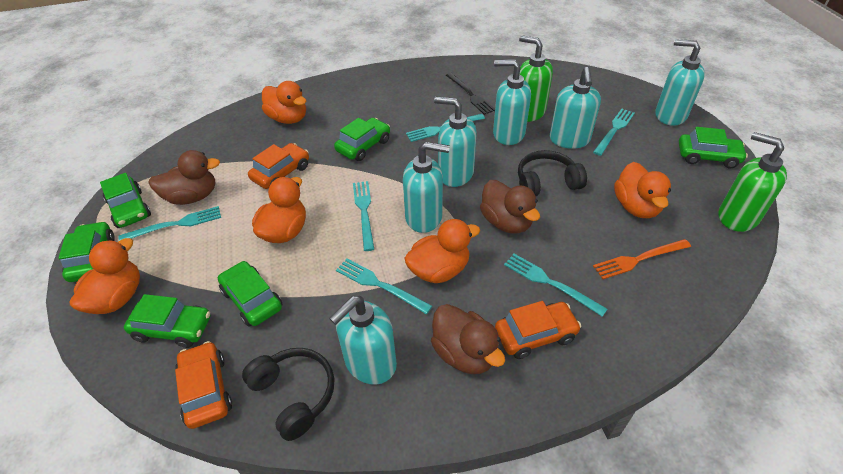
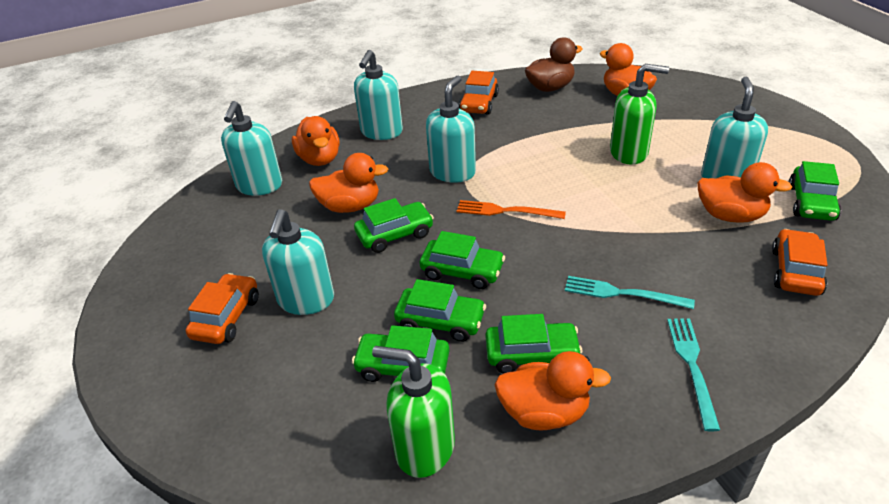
black fork: [446,73,495,115] = 1 -> none = 0
black headphones: [242,348,334,441] [518,150,587,196] = 2 -> none = 0
brown duck: [148,150,220,205] [431,304,505,374] [480,180,540,233] = 3 -> [525,37,583,92] = 1
turquoise fork: [118,206,221,241] [336,259,432,314] [353,181,374,251] [406,114,485,142] [504,254,607,317] [593,109,635,156] = 6 -> [565,276,695,309] [667,318,720,431] = 2
turquoise soap dispenser: [329,296,397,385] [403,142,450,233] [434,97,477,187] [493,59,531,145] [550,67,601,149] [655,39,705,126] = 6 -> [221,101,282,196] [262,209,334,315] [354,50,403,140] [426,75,476,183] [701,77,768,178] = 5

